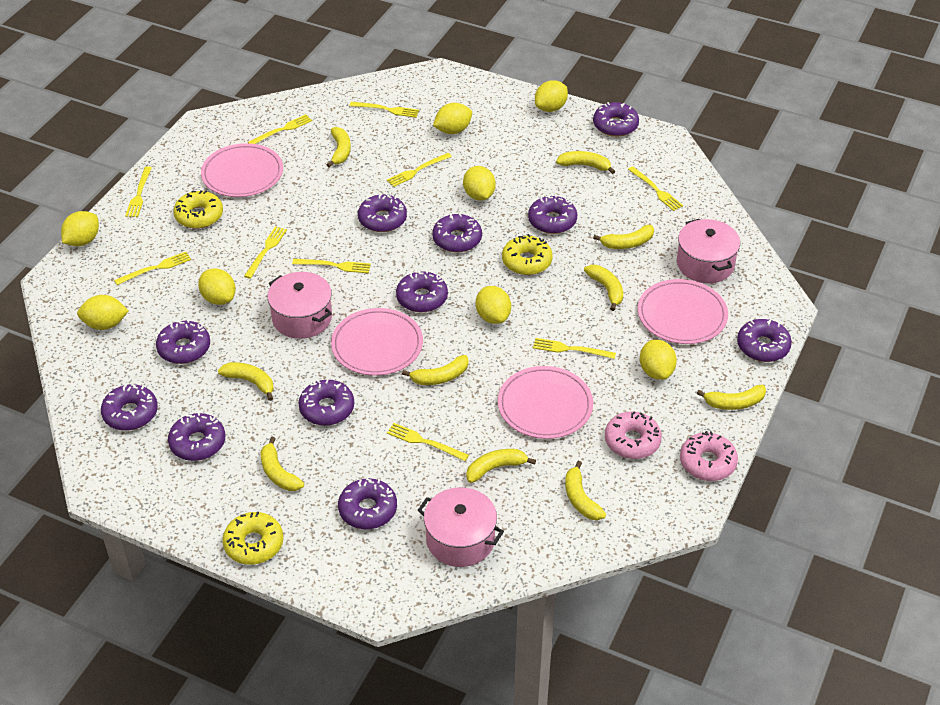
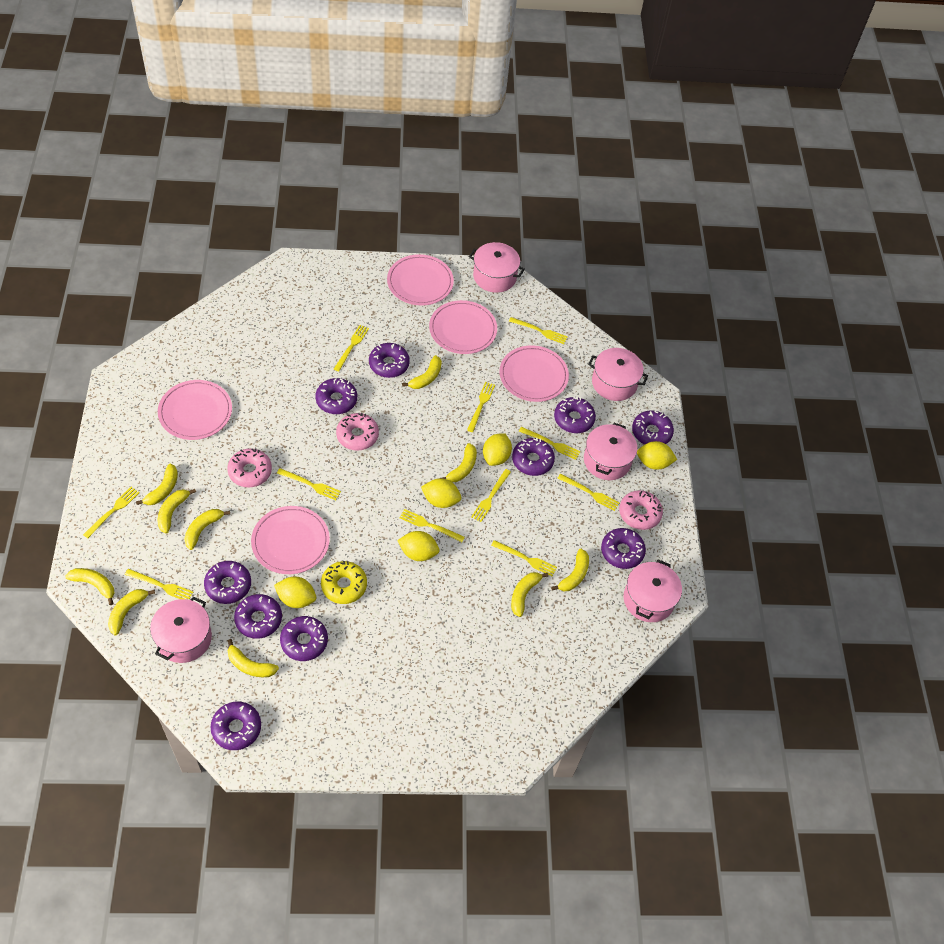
pink donut: [605,411,662,459] [680,431,738,481] = 2 -> [227,448,272,488] [336,413,379,451] [619,490,663,530] = 3
pink plate: [201,143,283,197] [331,308,423,376] [498,366,593,439] [638,279,728,344] = 4 -> [158,380,232,440] [251,506,330,574] [387,254,454,306] [429,300,497,354] [499,345,569,402] = 5
pink pot: [267,272,332,339] [418,487,504,567] [677,219,740,283] = 3 -> [150,596,212,663] [469,242,525,293] [584,423,637,480] [588,348,648,401] [624,559,682,622] = 5
purple donut: [101,384,158,431] [156,319,210,364] [168,412,225,461] [298,379,354,426] [338,478,397,529] [358,194,407,232] [396,270,448,312] [432,213,482,253] [528,194,577,234] [593,102,639,137] [737,319,792,362] = 11 -> [204,561,251,604] [210,702,261,750] [234,594,282,639] [280,616,328,661] [315,378,357,414] [369,343,410,378] [512,438,555,476] [554,397,596,433] [601,528,646,569] [632,410,674,444] = 10
yellow donut: [173,190,223,229] [222,512,283,565] [502,234,553,275] = 3 -> [321,561,367,604] = 1
yellow fork: [114,252,191,285] [125,166,152,217] [244,226,287,279] [247,114,312,144] [292,259,371,273] [349,102,419,118] [387,153,452,187] [387,423,469,461] [533,338,616,359] [628,167,683,211] = 10 -> [83,487,140,538] [125,569,193,599] [277,468,341,500] [334,325,369,371] [400,509,465,542] [467,382,495,432] [471,469,511,522] [491,540,557,576] [509,317,568,344] [519,427,580,460] [557,474,620,511] = 11
yellow lemon: [61,211,99,246] [77,295,129,330] [198,268,236,305] [433,103,472,134] [463,166,496,201] [476,286,511,324] [535,80,568,112] [640,339,677,380] = 8 -> [274,577,316,608] [397,531,439,561] [421,478,461,508] [483,433,512,466] [637,441,677,470] = 5

